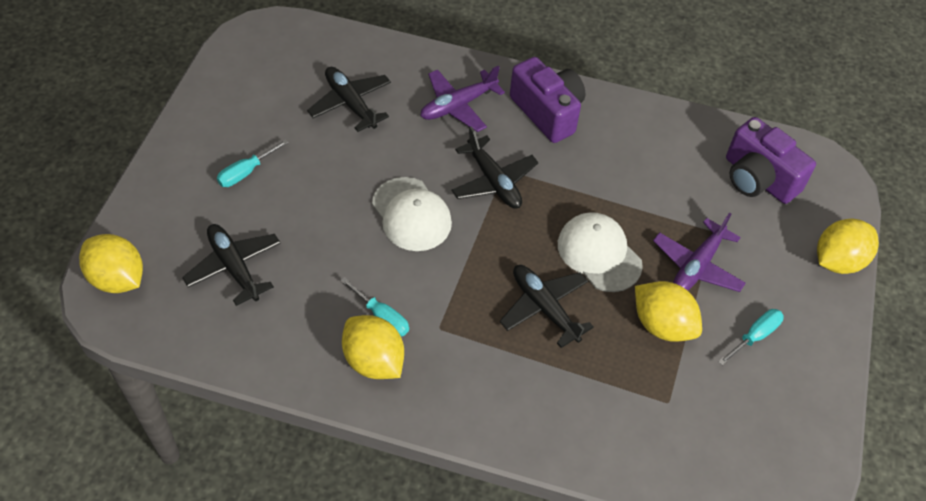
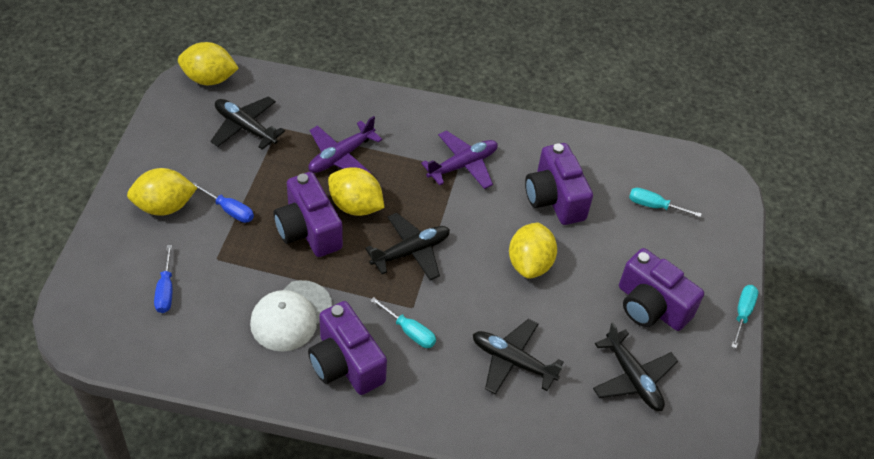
blue screwdriver: none = 0 -> [154,245,173,313] [193,183,254,223] = 2
purple camera: [510,57,586,143] [726,117,816,204] = 2 -> [274,172,343,257] [308,301,387,395] [525,143,593,225] [619,248,704,331] = 4
white cap: [372,177,452,251] [558,212,643,292] = 2 -> [250,280,332,352] = 1

